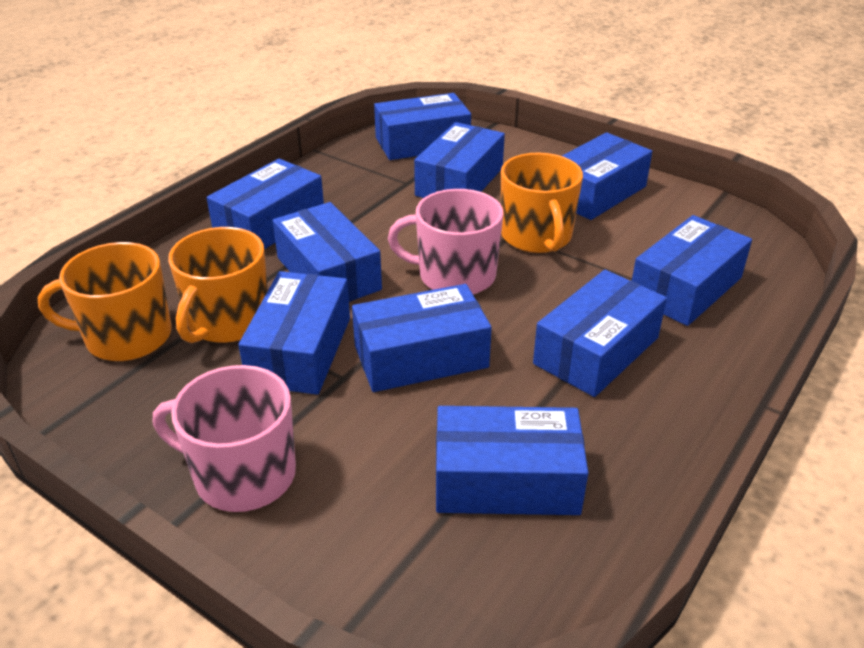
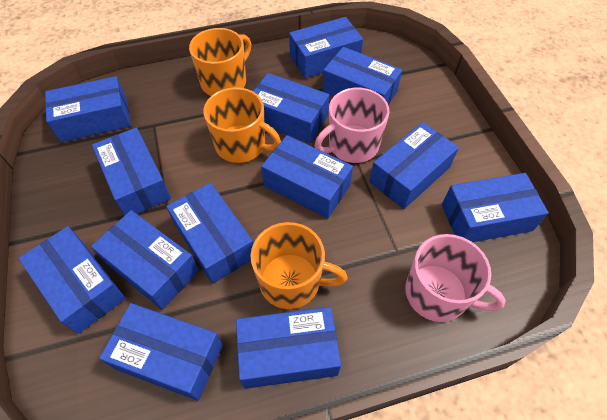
blue box: [206,159,324,249] [238,271,350,395] [273,202,382,302] [352,284,492,392] [374,93,471,160] [414,122,505,198] [436,406,588,515] [533,270,667,397] [562,132,652,220] [632,215,752,326] = 10 -> [18,226,126,334] [45,76,131,142] [91,210,199,310] [92,127,171,215] [99,303,223,401] [166,183,253,284] [236,307,341,389] [253,73,329,144] [261,135,353,218] [289,17,363,78] [322,47,402,105] [369,122,459,209] [442,173,549,242] = 13

